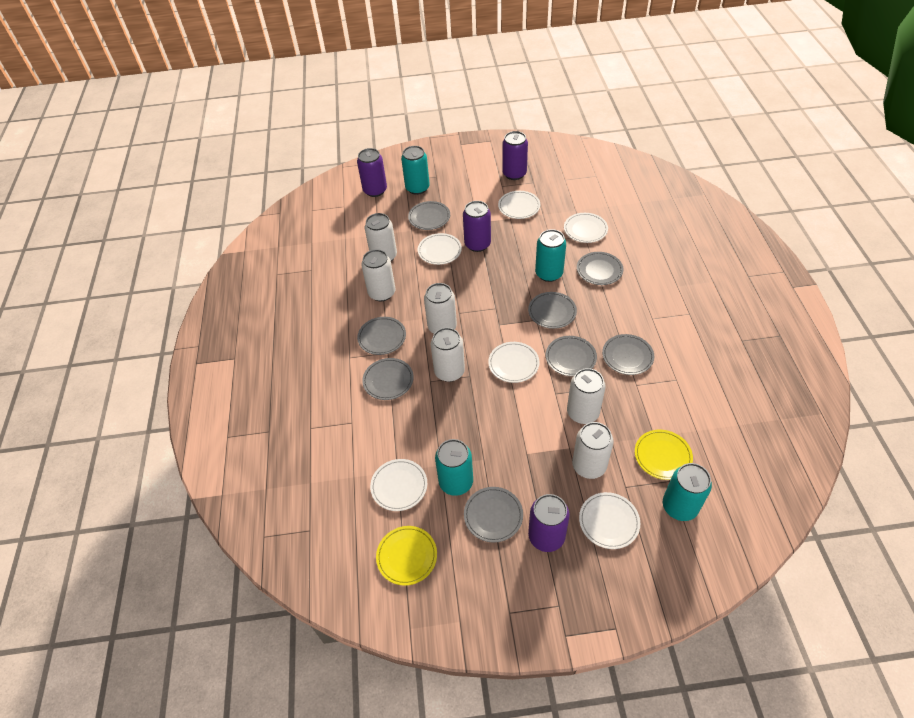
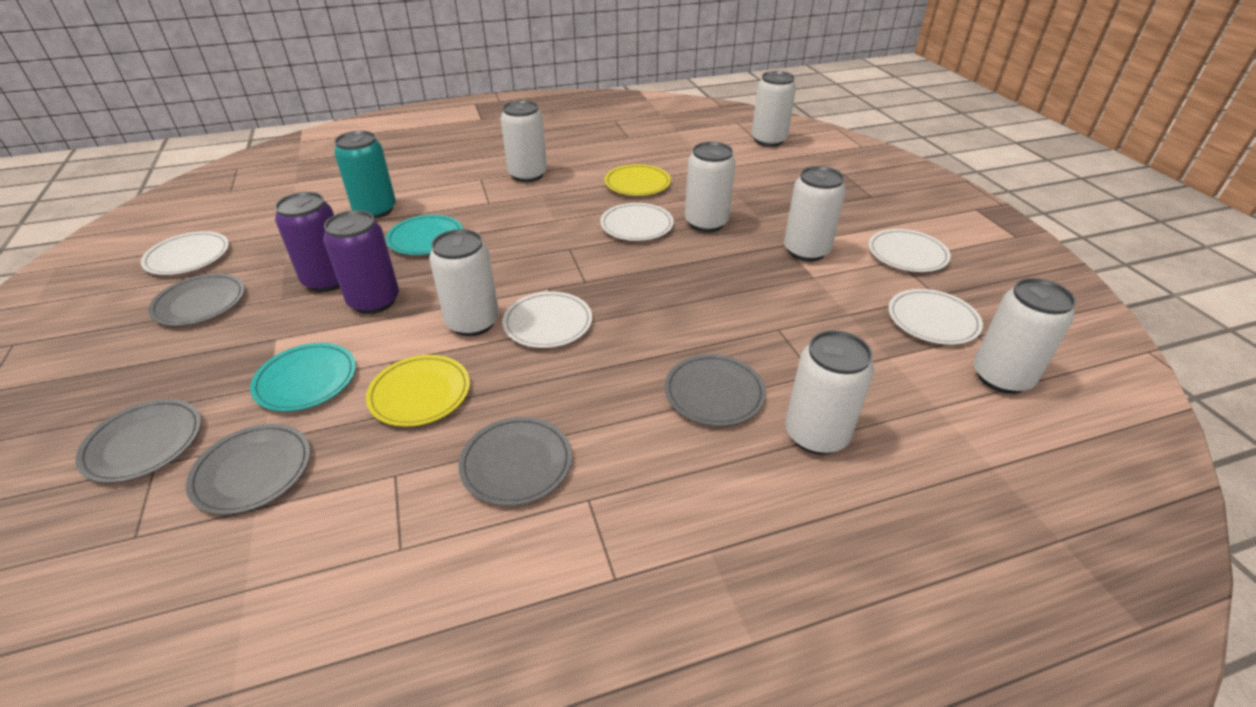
grey plate: [357,317,406,355] [362,358,414,400] [408,201,450,230] [464,487,523,543] [528,292,577,329] [546,336,597,376] [577,252,623,285] [602,334,654,375] = 8 -> [75,399,201,483] [148,274,245,326] [186,424,310,515] [459,417,572,506] [665,354,766,426] = 5
purple can: [357,148,387,197] [463,201,491,252] [502,131,528,180] [528,494,570,552] = 4 -> [275,192,340,292] [323,210,399,314] = 2
turquoise can: [401,146,430,195] [435,439,473,496] [535,229,566,282] [663,463,712,521] = 4 -> [334,131,396,219] = 1
turquoise plate: none = 0 -> [250,343,356,412] [386,215,463,255] = 2
white can: [361,249,395,301] [365,213,397,261] [424,283,457,334] [431,328,465,382] [567,368,606,424] [572,422,614,479] = 6 -> [429,229,499,336] [501,100,547,182] [685,142,736,232] [752,71,796,147] [784,166,846,261] [785,330,874,455] [973,278,1076,394] = 7
white plate: [370,459,427,511] [418,233,462,265] [488,342,540,383] [498,191,541,219] [564,213,608,243] [579,492,640,549] = 6 -> [141,231,229,275] [503,292,592,348] [600,203,674,241] [868,229,951,272] [888,289,983,345] = 5

